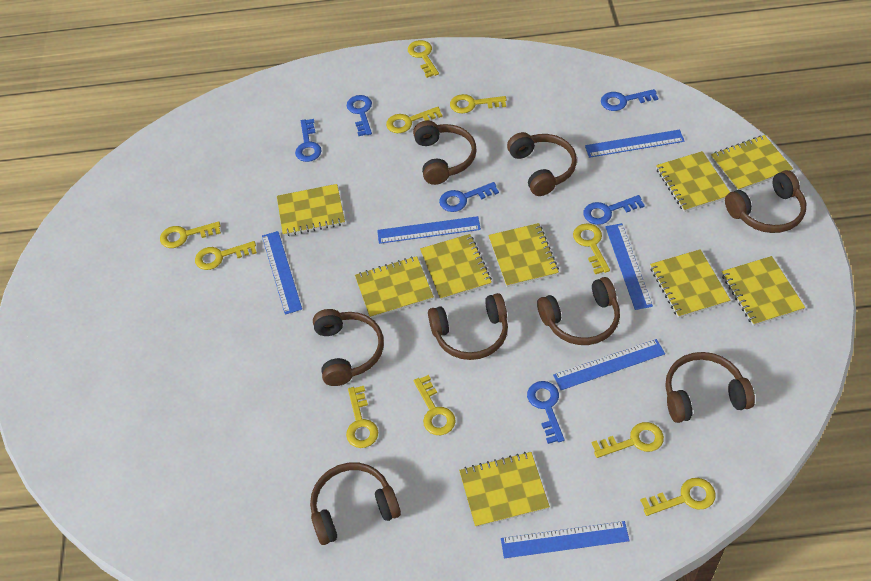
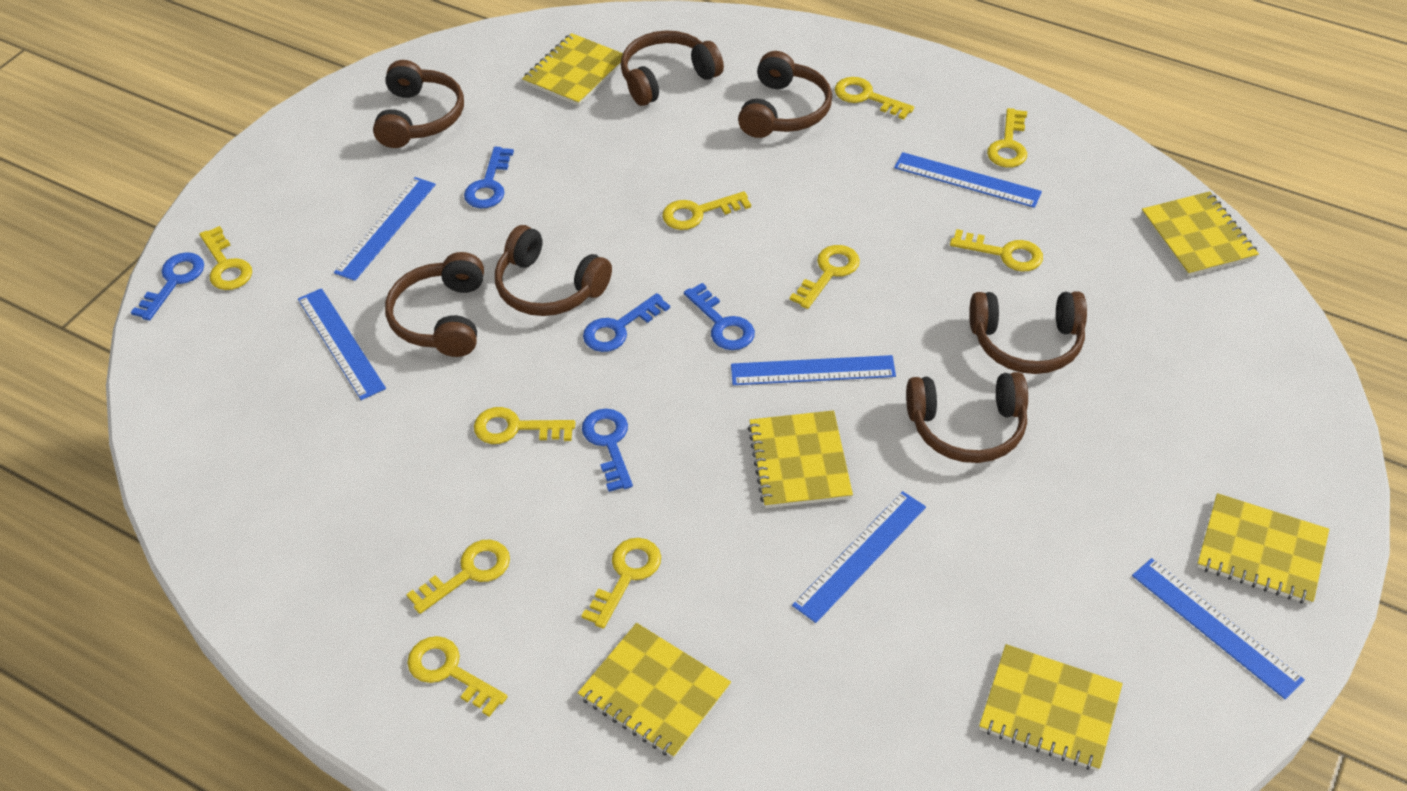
blue key: [295,119,322,162] [347,95,372,136] [439,182,499,212] [527,381,565,444] [583,195,645,225] [601,89,658,111] = 6 -> [131,252,204,321] [464,147,514,208] [582,409,633,492] [583,293,670,352] [684,283,755,350] = 5
brown headphones: [310,463,401,545] [313,309,384,386] [413,120,477,185] [428,293,508,360] [507,132,577,196] [537,277,620,345] [665,352,755,423] [725,170,806,233] = 8 -> [373,60,464,148] [385,252,484,357] [495,225,612,316] [621,31,724,106] [738,51,832,138] [906,372,1028,463] [969,291,1087,374] = 7
yellow notebook: [277,184,345,236] [355,256,434,318] [420,234,492,300] [459,452,550,527] [488,223,559,287] [650,249,730,318] [656,151,730,212] [711,135,793,190] [722,256,805,326] = 9 -> [522,33,623,106] [578,623,731,759] [748,410,853,508] [979,644,1123,771] [1141,191,1259,277] [1197,493,1329,605] = 6

